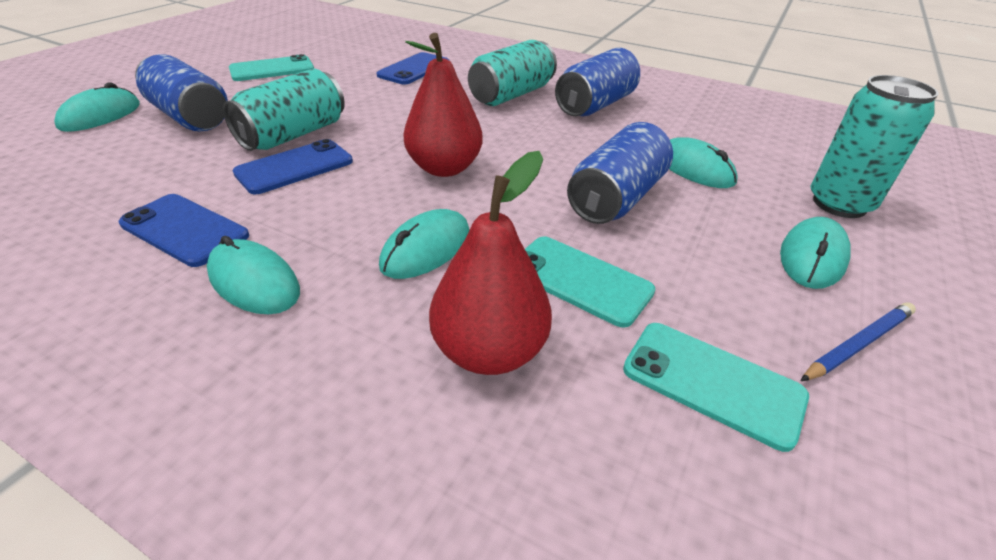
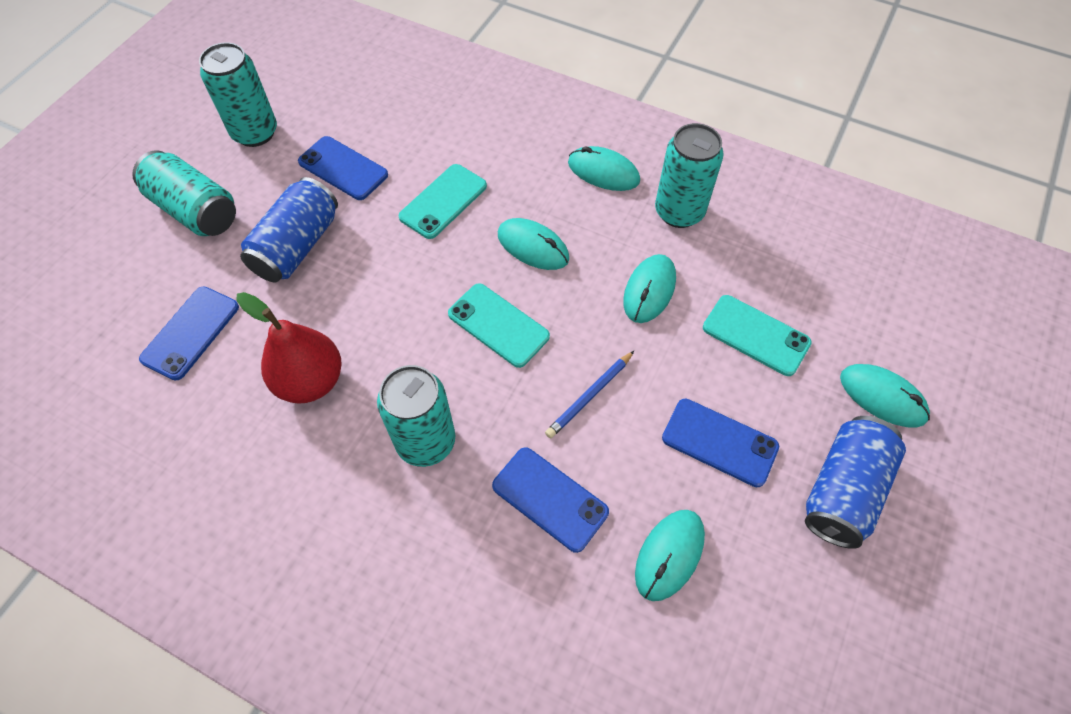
blue can: [135,54,228,131] [555,48,640,116] [567,122,673,224] = 3 -> [240,177,338,283] [805,416,906,549] = 2
blue phone: [118,194,249,267] [233,139,353,194] [377,52,449,85] = 3 -> [139,287,239,380] [298,136,388,200] [492,447,609,553] [662,399,779,487] = 4
red pear: [403,33,483,177] [429,151,552,375] = 2 -> [236,292,342,404] = 1
turquoise can: [223,69,345,151] [468,40,557,106] [811,75,938,218] = 3 -> [132,150,236,236] [199,42,277,147] [377,365,455,467] [655,123,724,228] = 4

